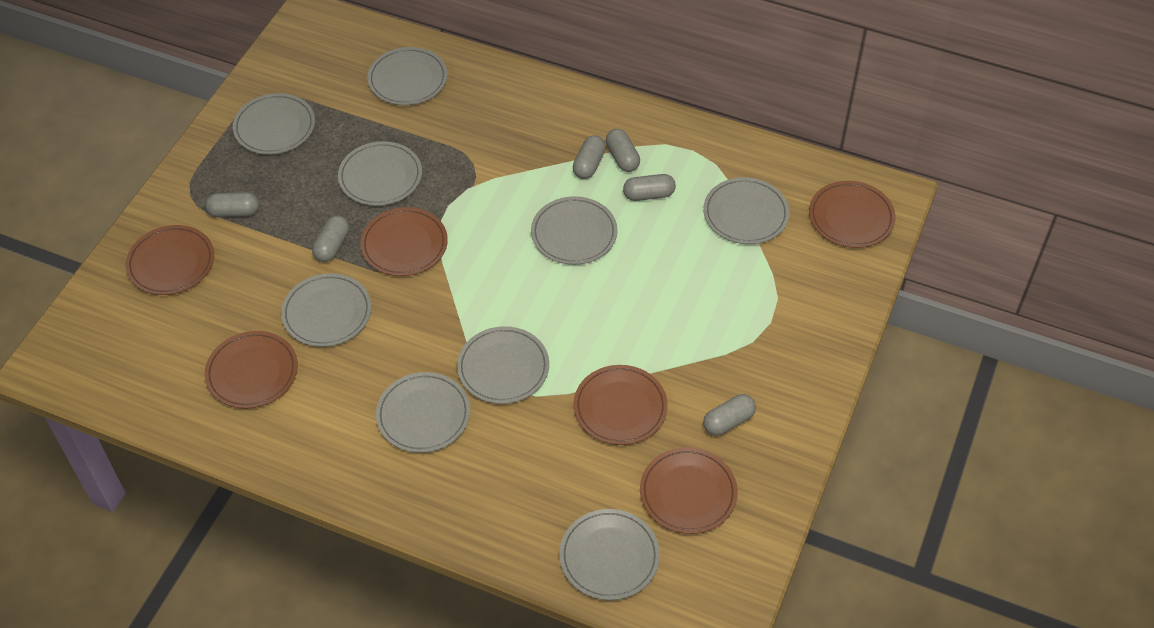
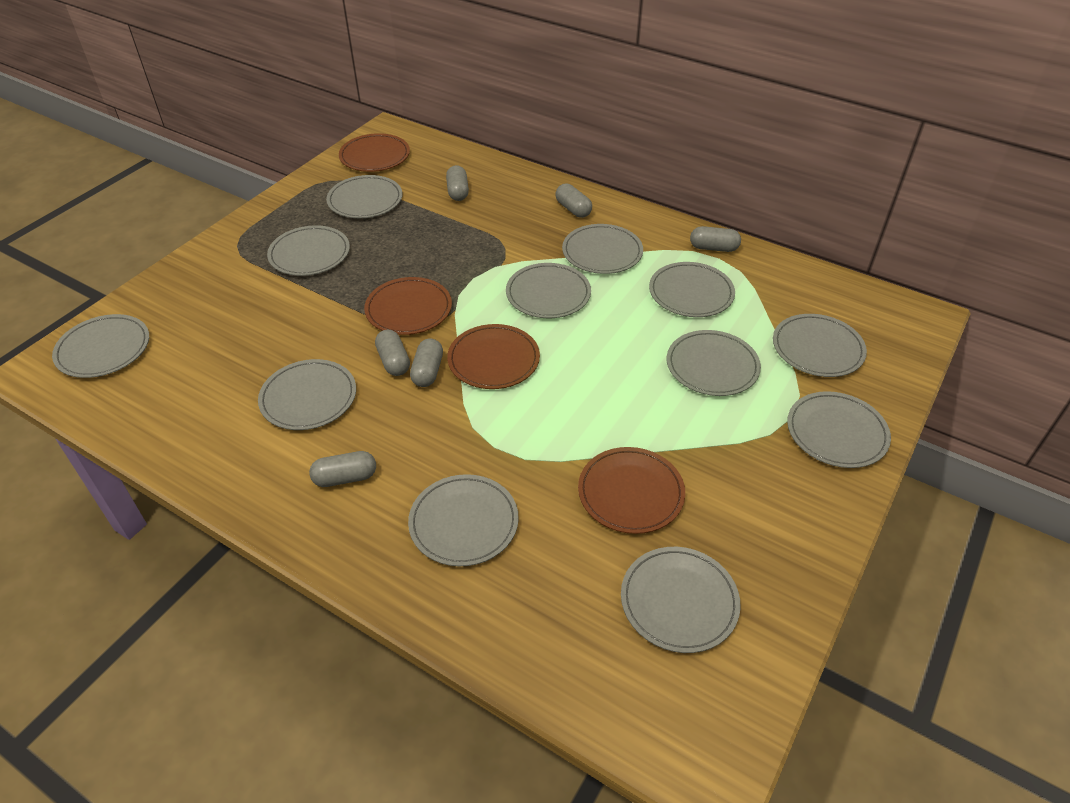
brown plate: [126,225,214,295] [205,331,298,409] [360,207,448,276] [574,365,668,445] [640,447,738,534] [809,181,896,248] = 6 -> [339,133,410,172] [364,277,452,335] [447,324,540,389] [578,447,685,534] = 4
grey plate: [233,93,315,155] [281,273,372,347] [338,141,422,206] [367,47,448,105] [376,372,470,453] [457,326,549,404] [531,196,618,265] [559,509,660,600] [703,177,789,244] = 9 -> [52,314,149,378] [258,359,356,430] [267,225,350,276] [326,175,402,218] [408,474,519,566] [506,263,591,318] [562,224,643,274] [621,547,740,653] [649,262,735,317] [667,330,761,396] [773,314,867,377] [787,391,891,468] = 12

